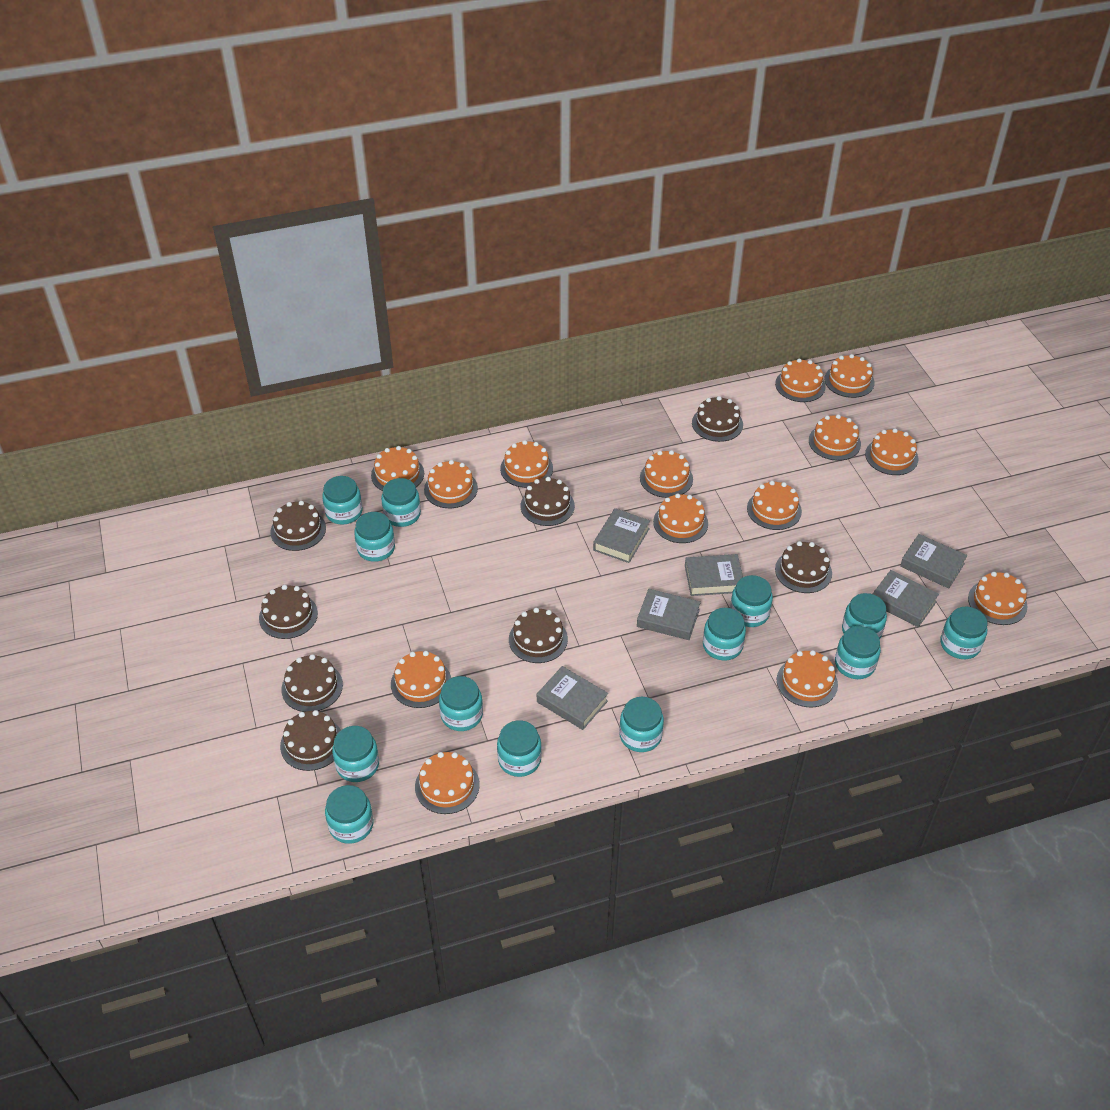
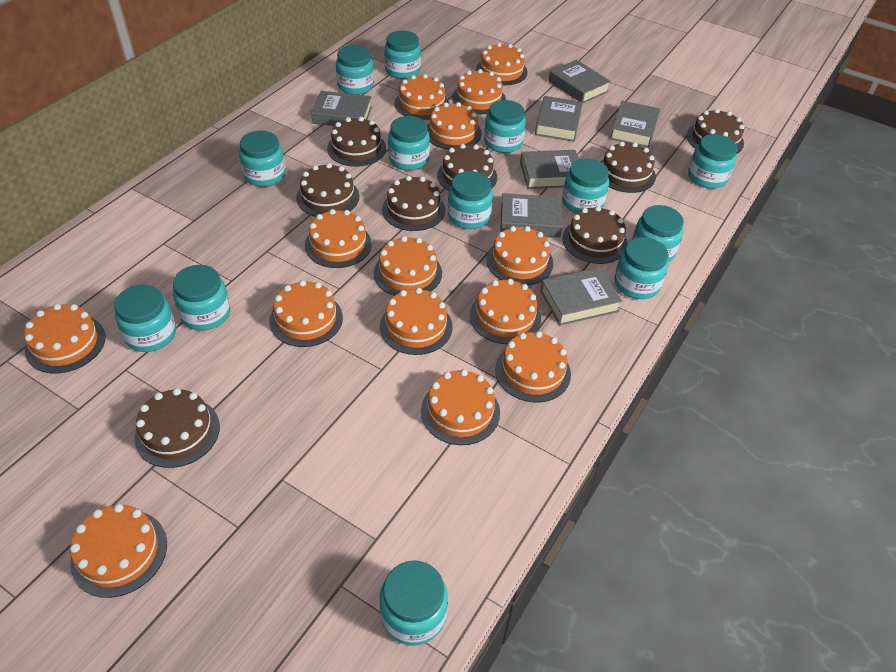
grey book: [537,666,608,730] [593,508,650,563] [637,589,701,640] [685,554,743,596] [872,570,939,627] [900,534,968,588] = 6 -> [311,91,372,126] [501,193,563,237] [520,150,579,189] [535,96,583,142] [540,267,622,326] [549,60,611,103] [610,101,660,148] = 7

